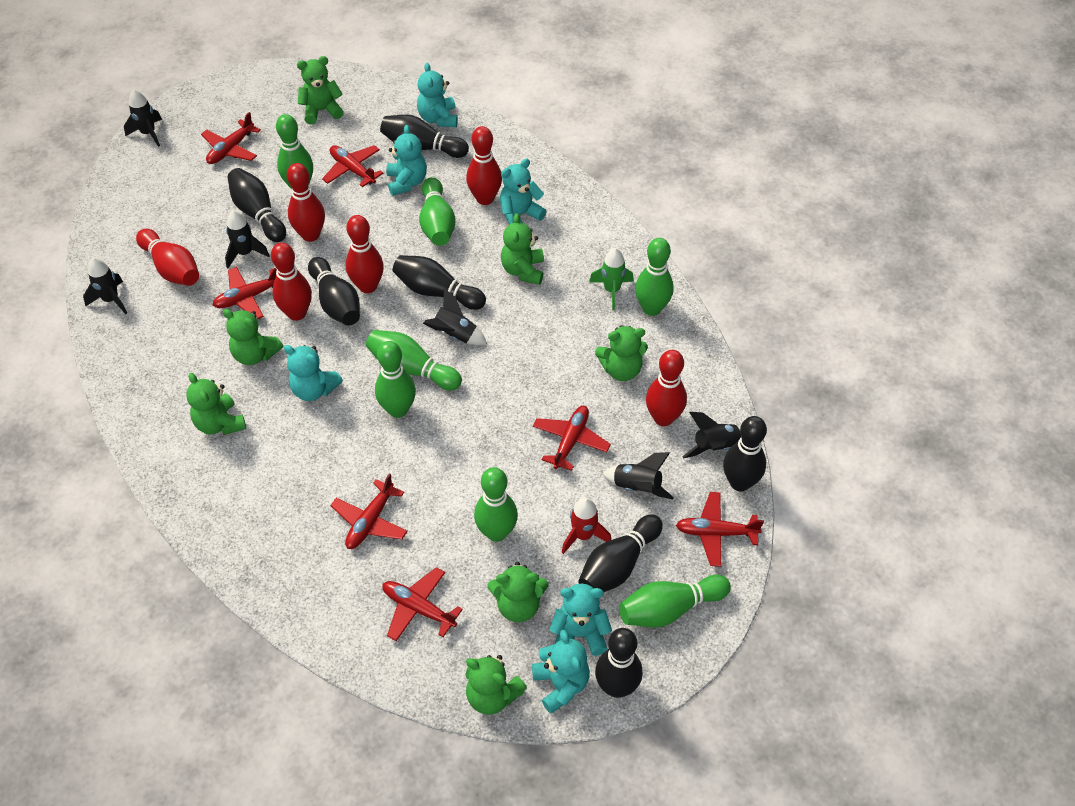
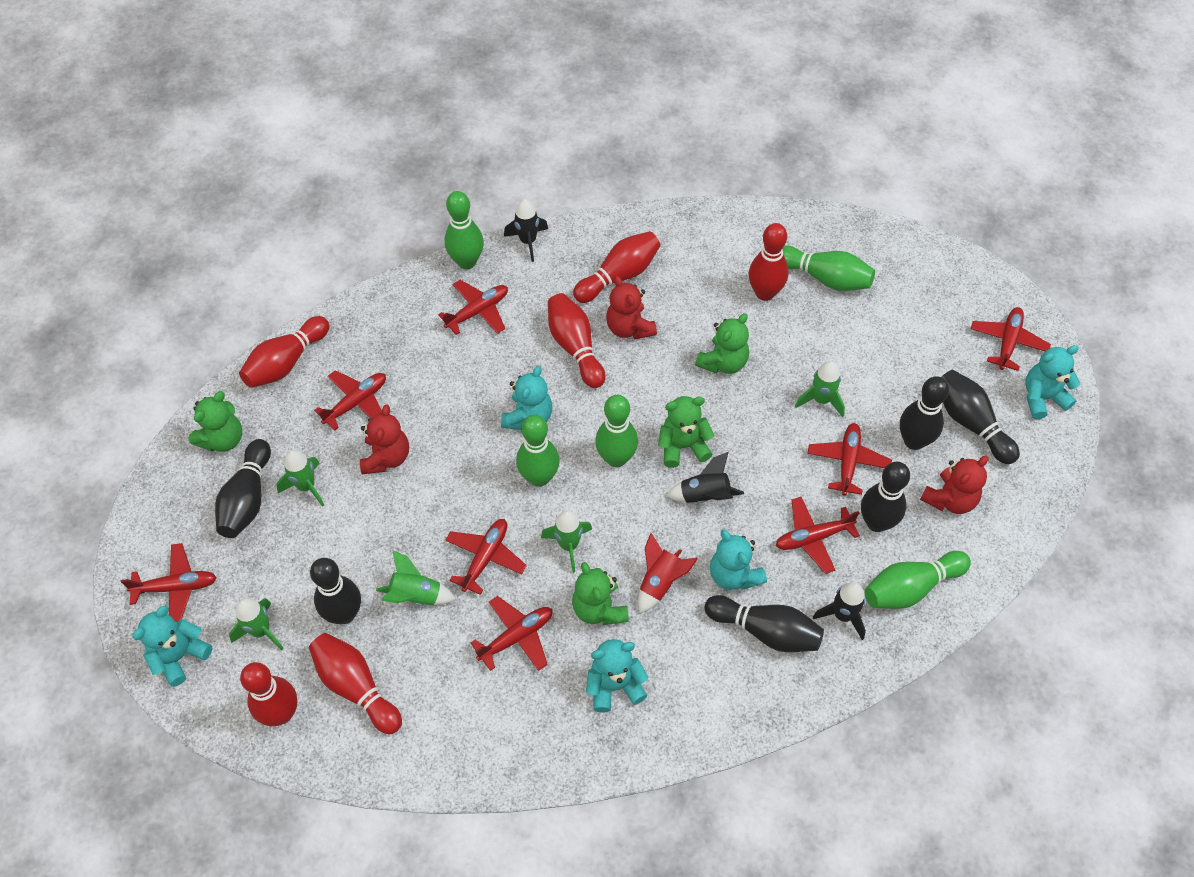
black bowling pin: [228,168,286,242] [308,257,360,326] [380,115,469,158] [393,255,486,310] [578,515,663,592] [595,628,643,698] [723,416,767,491] = 7 -> [215,439,271,538] [310,558,361,624] [705,595,824,652] [861,462,910,532] [900,376,949,450] [941,370,1020,464] = 6
black rocket: [83,258,127,314] [124,89,162,147] [225,210,270,268] [423,288,487,345] [602,452,674,500] [682,412,741,459] = 6 -> [504,199,548,262] [666,452,744,503] [813,582,866,640] = 3
green bowling pin: [276,114,313,189] [366,330,462,390] [375,341,416,418] [419,177,456,246] [474,467,518,542] [619,575,731,628] [635,238,674,316] = 7 -> [445,191,484,269] [516,415,560,487] [595,395,638,467] [783,245,875,291] [864,551,971,609] = 5
green rocket: [589,248,634,310] = 1 -> [229,598,284,650] [276,450,324,507] [376,550,456,605] [541,510,592,573] [795,361,845,417] = 5
green teddy bear: [186,373,246,435] [223,309,283,365] [297,56,344,124] [465,655,527,715] [487,562,548,622] [501,213,544,285] [595,325,648,381] = 7 -> [188,391,242,452] [572,562,629,625] [658,396,715,468] [695,313,749,374] = 4
red plane: [201,112,261,164] [213,267,277,319] [322,145,383,187] [330,473,408,549] [382,567,463,641] [533,406,611,471] [676,492,764,567] = 7 -> [121,543,217,622] [314,370,386,431] [438,280,508,335] [445,519,527,595] [470,596,552,671] [776,497,860,574] [807,423,892,496] [971,307,1051,371] = 8
red teddy bear: none = 0 -> [360,404,409,474] [606,276,657,340] [920,456,988,514] = 3
turquoise teddy bear: [284,345,343,401] [386,125,427,196] [417,63,458,127] [500,159,547,225] [532,630,590,714] [549,584,612,656] = 6 -> [132,605,212,687] [501,366,552,430] [586,639,649,712] [710,529,767,590] [1025,345,1080,419] = 5

